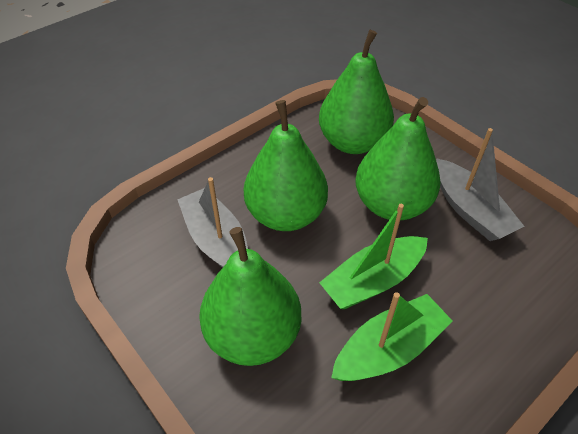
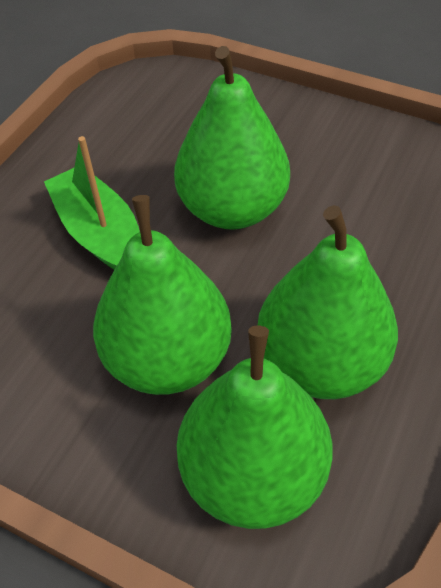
green boat: [319,204,428,309] [331,292,452,381] = 2 -> [44,136,140,270] = 1
grey boat: [177,177,248,268] [436,128,525,241] = 2 -> none = 0

